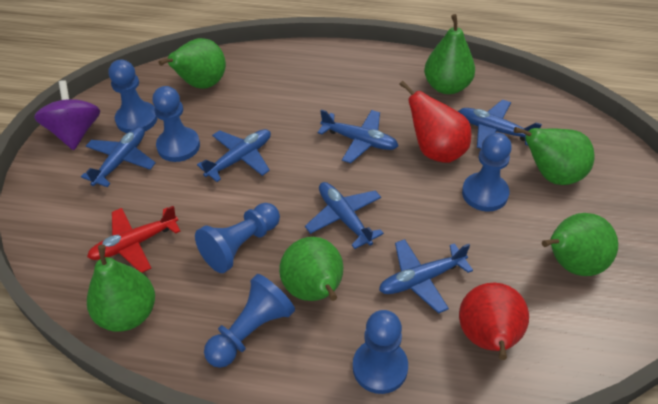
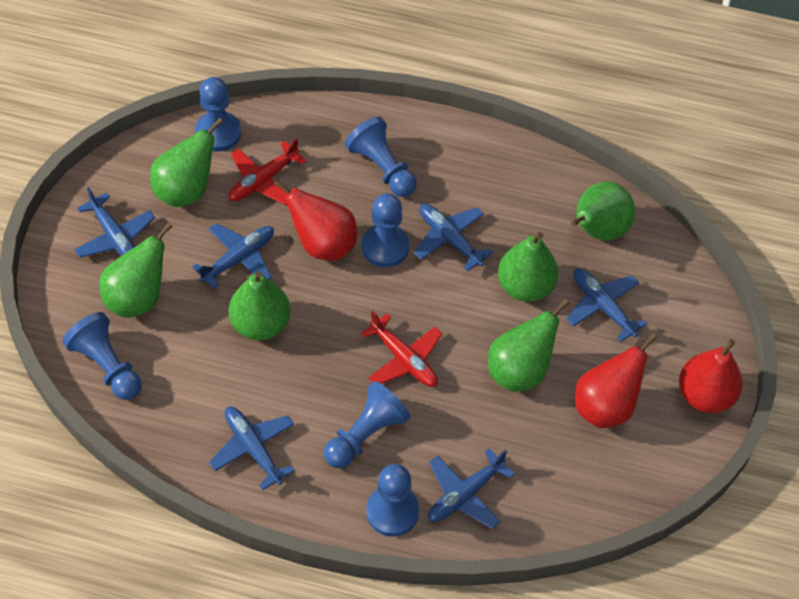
purple spinning top: [34,80,100,150] = 1 -> none = 0
red pear: [399,80,471,163] [459,283,529,360] = 2 -> [273,179,357,261] [575,333,657,428] [679,339,743,413] = 3
red plane: [87,206,180,273] = 1 -> [228,138,306,205] [361,311,442,387] = 2

